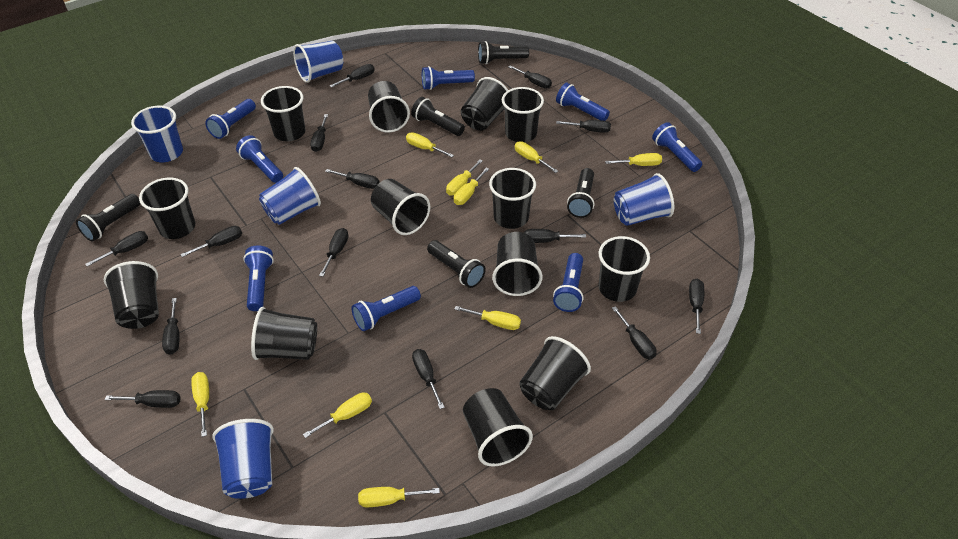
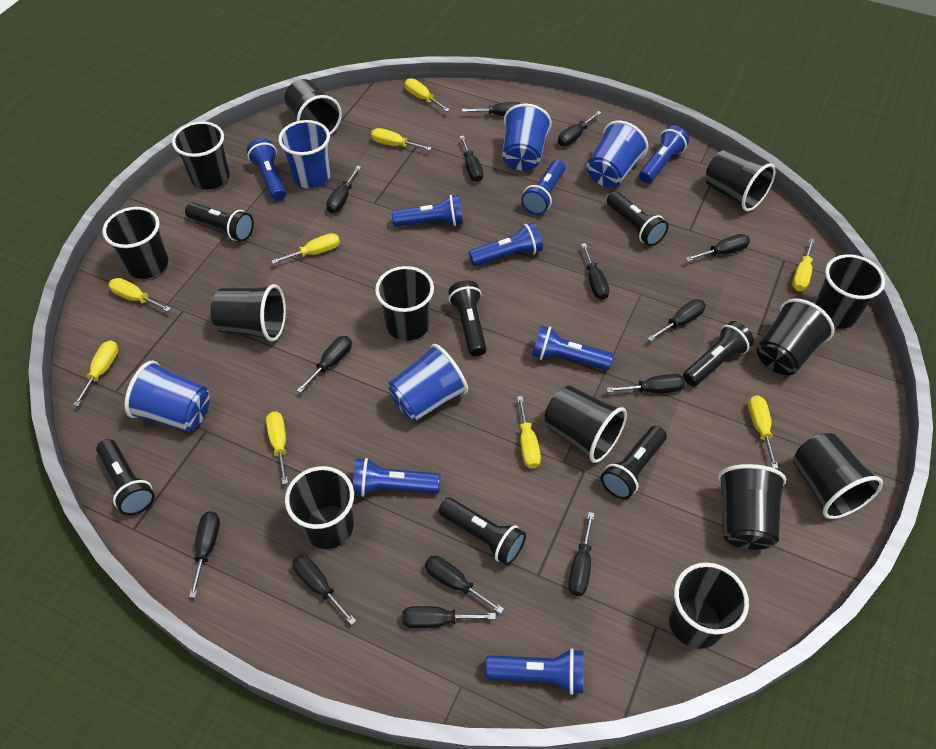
black flashlight: [76,194,141,241] [411,97,465,136] [427,240,486,288] [478,41,529,64] [567,168,594,218] = 5 -> [96,439,155,515] [185,202,254,242] [439,498,526,565] [448,280,486,357] [601,426,667,499] [607,191,668,246] [683,321,754,386] = 7

